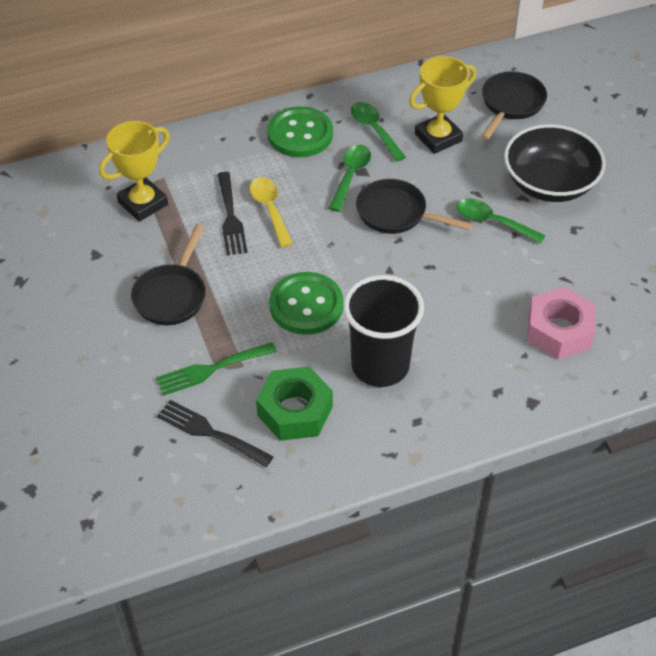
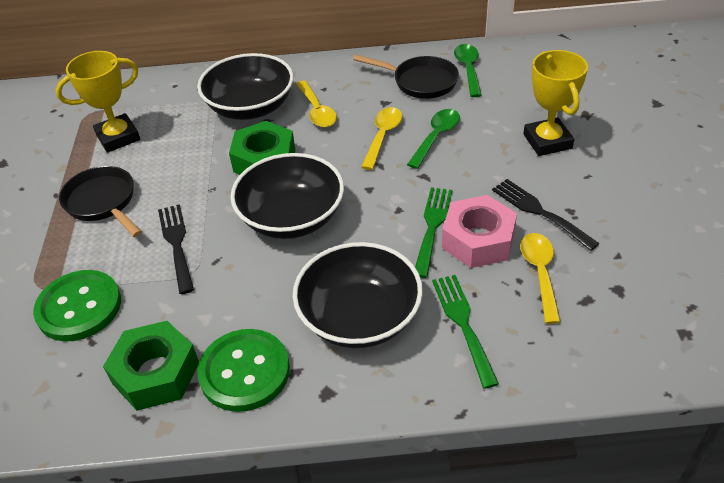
black bowl: [504,124,606,202] = 1 -> [197,53,294,120] [230,153,344,239] [293,242,423,348] = 3
black cup: [343,275,424,387] = 1 -> none = 0
black pan: [131,224,206,325] [356,179,473,234] [481,71,547,140] = 3 -> [59,166,142,237] [353,55,459,99] = 2
green fork: [156,342,277,396] = 1 -> [415,187,452,278] [432,275,499,389] = 2
green nut: [256,366,333,441] = 1 -> [103,321,199,411] [229,121,295,175] = 2
green spoon: [329,145,371,212] [351,102,406,162] [456,198,546,244] = 3 -> [407,109,460,169] [454,44,482,97] = 2
yellow spoon: [250,177,293,247] = 1 -> [296,81,337,128] [361,107,402,170] [520,233,561,324] = 3

